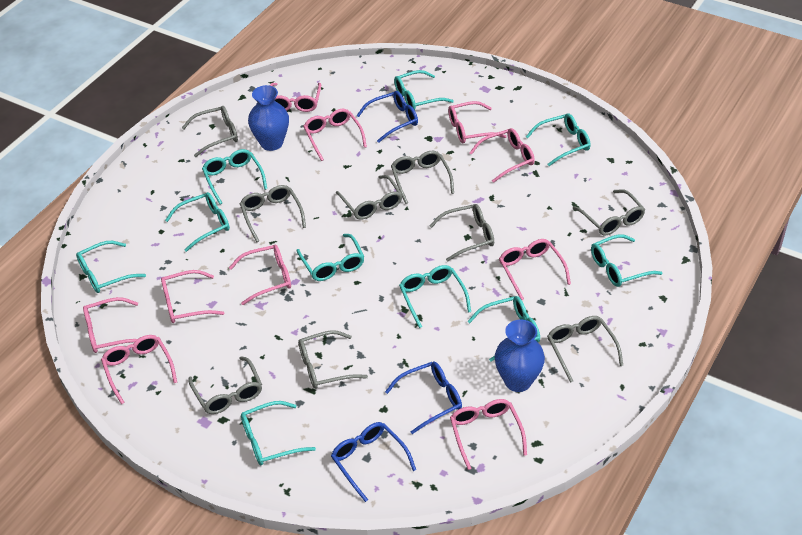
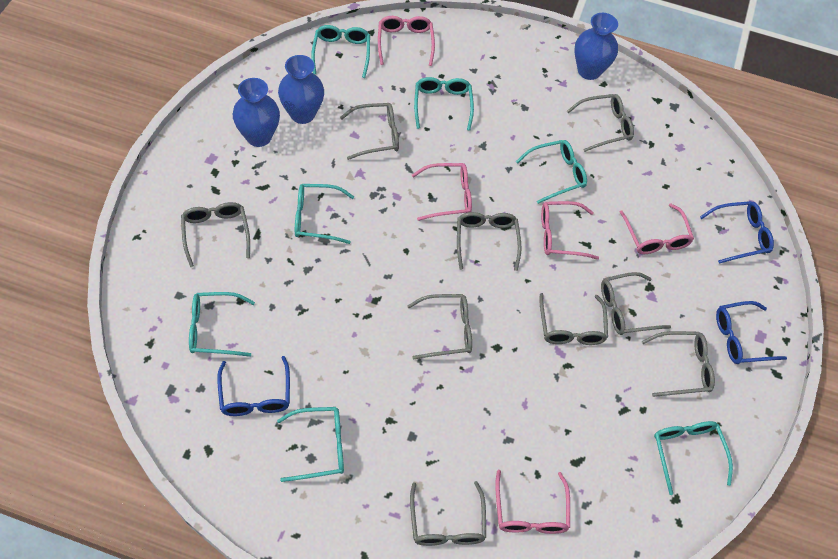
blue vase: [248,85,289,151] [495,319,545,392] = 2 -> [233,78,280,147] [278,55,324,124] [575,13,618,80] = 3
pink glasses: [83,297,138,353] [101,335,177,404] [161,270,224,323] [229,245,291,305] [270,83,322,112] [303,109,367,161] [448,101,507,143] [450,399,527,470] [469,128,535,183] [499,239,571,300] = 10 -> [378,16,435,66] [412,163,472,221] [495,470,570,534] [541,201,599,260] [620,203,694,254] = 5
turquoise glasses: [76,241,146,293] [165,192,230,252] [202,149,267,205] [241,401,316,465] [296,234,364,281] [394,70,454,110] [399,265,471,328] [468,296,540,362] [526,113,591,166] [591,234,663,287] = 10 -> [189,292,255,357] [277,407,344,482] [295,184,354,244] [311,25,370,78] [414,77,474,131] [516,140,587,204] [654,421,733,495] = 7

